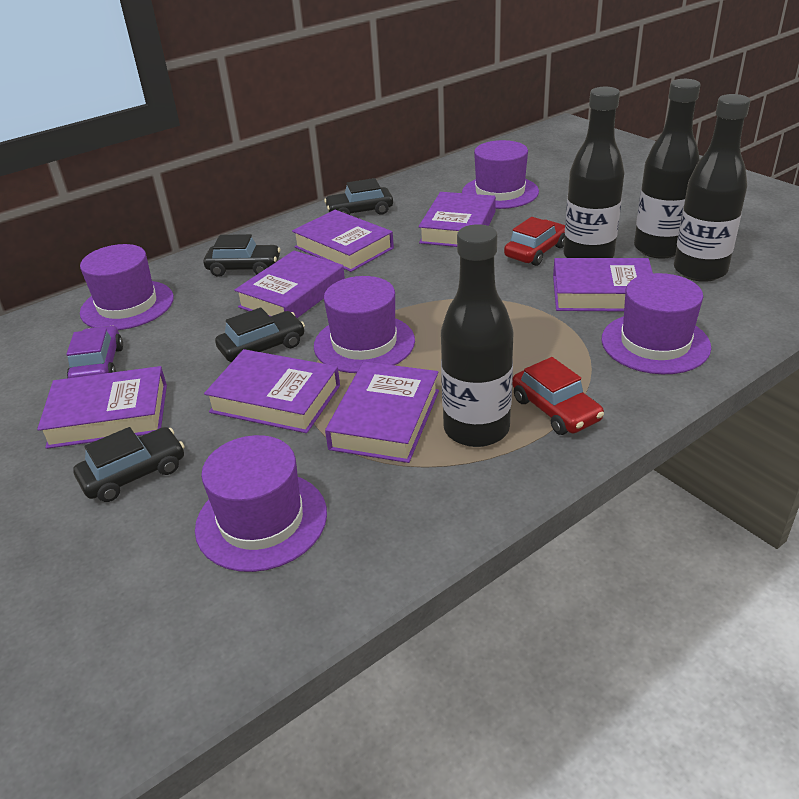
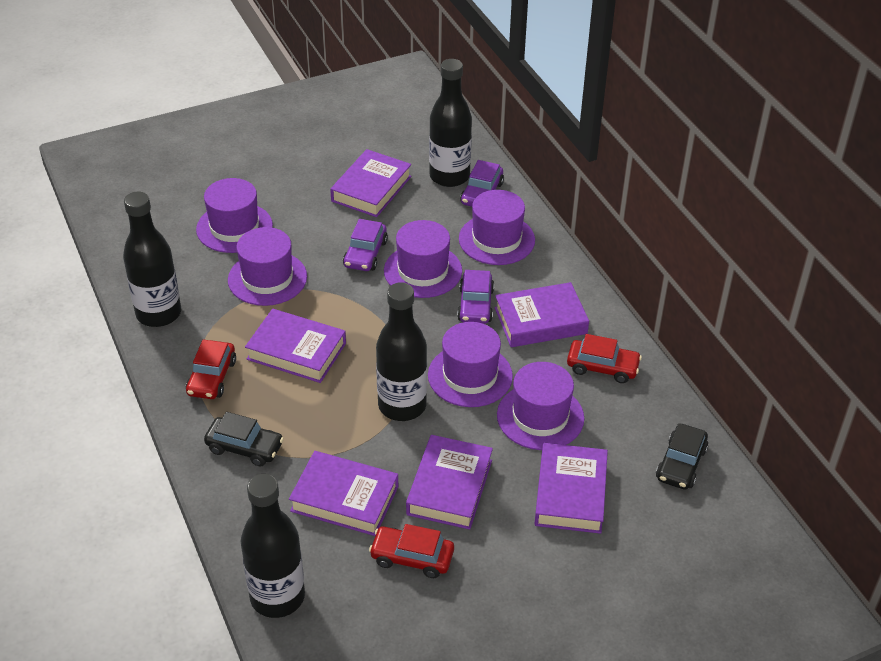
black car: [73,427,184,502] [203,234,280,277] [215,307,305,362] [324,178,393,215] = 4 -> [204,412,284,467] [656,423,708,490] = 2
purple book: [37,366,167,449] [204,349,340,433] [234,251,345,318] [292,210,394,272] [325,362,439,463] [418,192,496,247] [553,258,653,312] = 7 -> [245,309,346,383] [289,451,398,536] [330,149,411,217] [406,435,493,530] [495,282,589,347] [534,443,608,534] = 6
purple car: [66,325,123,378] = 1 -> [343,219,388,271] [457,270,494,324] [460,160,504,207] = 3
purple hat: [80,244,174,330] [195,435,327,572] [314,276,415,373] [462,140,539,209] [602,273,711,374] = 5 -> [196,178,273,253] [228,227,307,306] [384,220,462,298] [428,322,513,407] [459,190,535,265] [497,362,584,450] = 6
red car: [504,217,565,266] [512,357,604,435] = 2 -> [186,340,236,399] [369,524,454,578] [567,334,642,383] = 3

